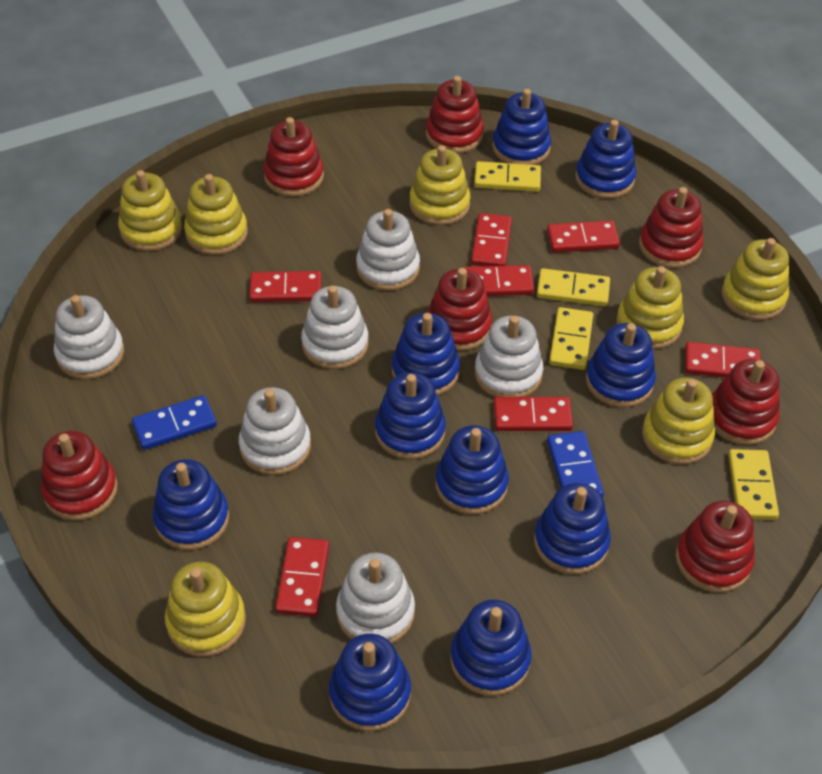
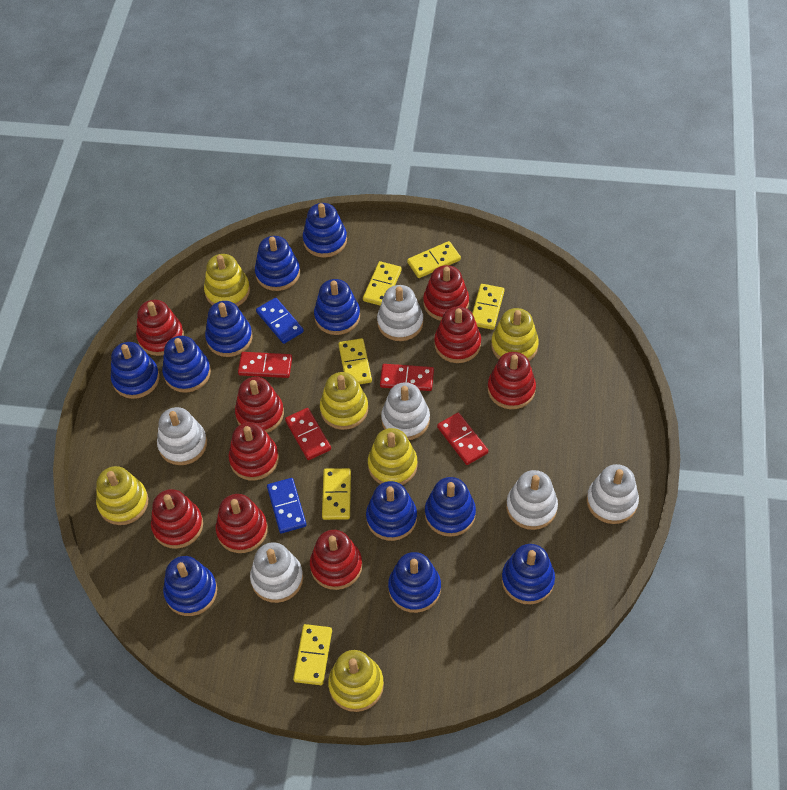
blue stacking toy: [152,459,229,550] [329,633,411,731] [375,372,446,459] [392,313,460,395] [435,425,509,514] [450,599,532,696] [492,89,551,165] [534,483,611,574] [575,120,636,199] [586,323,656,407] = 10 -> [111,342,160,399] [162,336,211,393] [163,556,217,616] [205,301,253,357] [255,236,300,291] [303,203,347,258] [314,279,360,335] [366,481,417,541] [388,552,441,613] [425,477,476,537] [502,544,555,604] = 11
red domino: [249,271,321,302] [275,537,329,617] [462,265,534,296] [471,213,512,266] [494,397,573,431] [547,221,620,253] [685,342,761,378] = 7 -> [238,352,292,378] [285,408,331,460] [380,364,434,391] [437,413,488,465] = 4
red stacking toy: [41,431,118,521] [263,117,324,197] [426,76,484,153] [427,268,492,351] [639,187,704,268] [676,501,755,592] [712,359,780,445] = 7 -> [136,300,184,356] [151,489,203,549] [216,494,268,553] [229,422,279,481] [235,377,284,433] [310,530,362,590] [423,265,469,321] [434,306,481,363] [487,352,536,409] = 9
yellow domino: [474,161,541,192] [537,268,610,306] [549,307,593,370] [728,449,779,520] = 4 -> [293,624,332,685] [322,468,351,520] [338,338,372,385] [363,261,402,305] [407,241,461,278] [472,284,504,330] = 6
yellow stacking toy: [118,170,182,251] [165,562,246,657] [184,174,248,255] [410,145,470,225] [616,266,684,349] [642,378,715,464] [722,238,789,320] = 7 -> [96,466,148,525] [204,254,250,307] [320,372,368,430] [328,650,384,712] [368,428,418,485] [491,308,539,361] = 6

